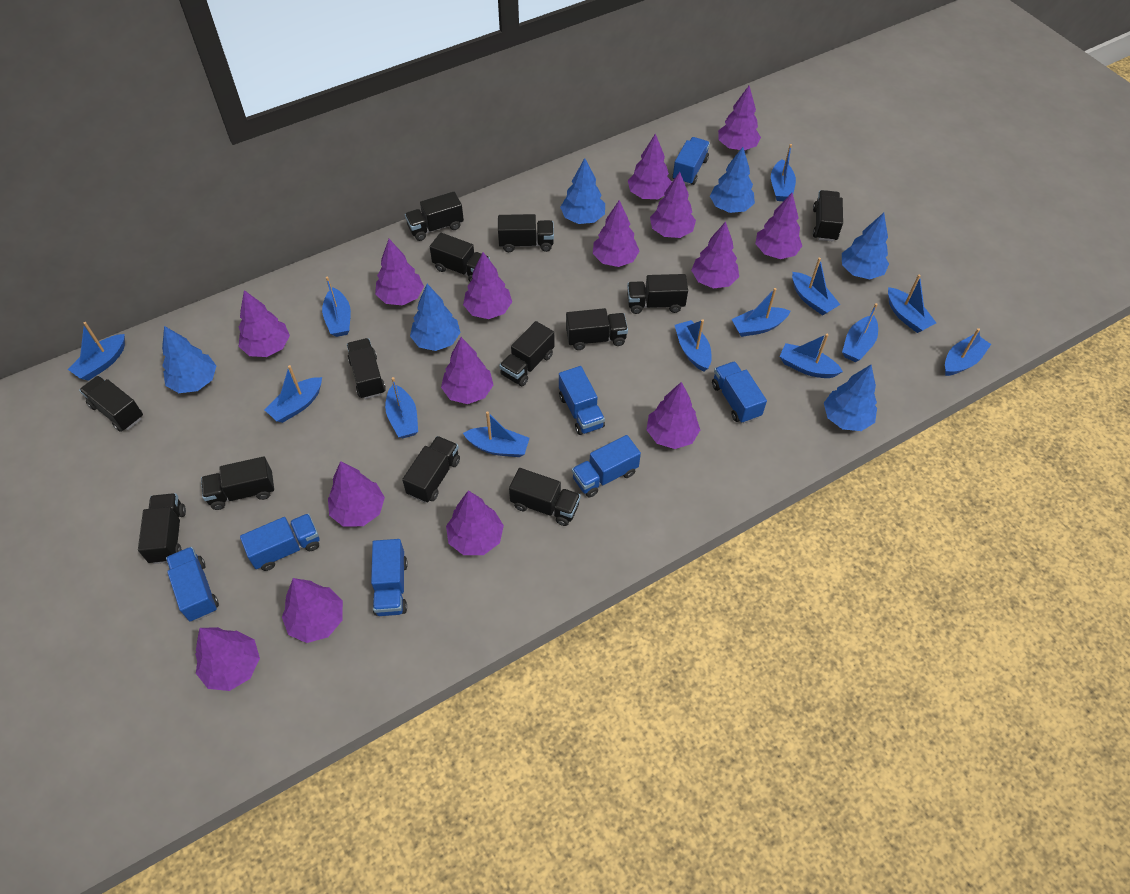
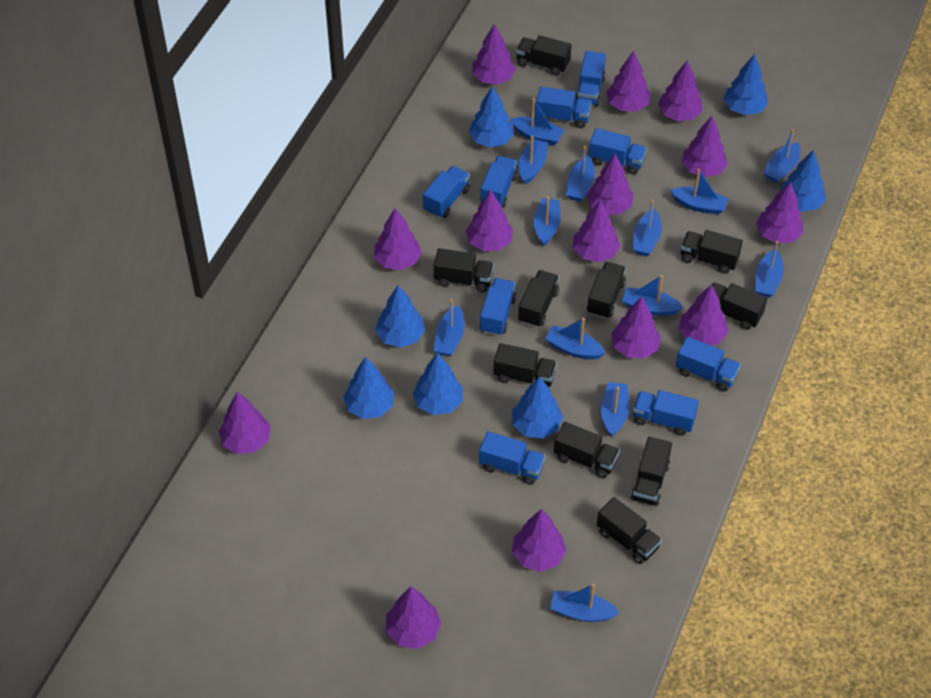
black truck: [79,376,143,432] [138,493,186,564] [201,456,274,510] [347,338,386,399] [402,436,460,503] [405,192,464,241] [430,233,490,282] [498,214,554,252] [499,321,554,386] [509,468,581,526] [566,308,628,350] [627,274,688,314] [813,190,843,242] = 13 -> [434,248,494,293] [493,343,557,388] [516,35,571,76] [518,270,559,327] [554,422,620,478] [587,262,626,319] [597,497,662,564] [631,437,672,506] [681,230,743,274] [712,282,767,330] = 10
blue tree: [162,326,216,393] [410,284,461,351] [560,158,605,224] [710,147,755,213] [824,365,877,431] [842,213,889,279] = 6 -> [343,357,394,419] [376,285,425,348] [412,352,463,415] [469,86,514,147] [512,376,563,439] [723,54,768,115] [780,150,826,212] = 7
blue truck: [166,547,219,621] [240,513,320,571] [371,539,408,616] [559,366,605,435] [572,435,641,497] [673,137,710,185] [712,361,767,424] = 7 -> [423,166,470,218] [479,278,517,336] [479,431,545,485] [481,156,518,208] [536,87,592,128] [575,51,606,106] [589,128,647,174] [633,390,699,436] [676,336,741,392] = 9
purple tree: [195,627,260,691] [239,290,290,357] [282,578,343,643] [328,461,385,527] [375,239,424,305] [441,337,493,404] [446,490,504,555] [463,252,512,319] [593,200,639,267] [628,134,672,199] [647,382,700,449] [650,172,696,238] [691,221,739,288] [718,86,761,150] [755,193,802,259] = 15 -> [219,392,271,454] [374,208,422,270] [386,587,441,649] [466,189,513,251] [472,24,516,85] [512,509,566,572] [573,200,620,262] [587,154,634,214] [606,51,651,111] [611,296,661,358] [658,60,703,121] [678,284,728,345] [681,116,728,177] [756,182,803,243] = 14

